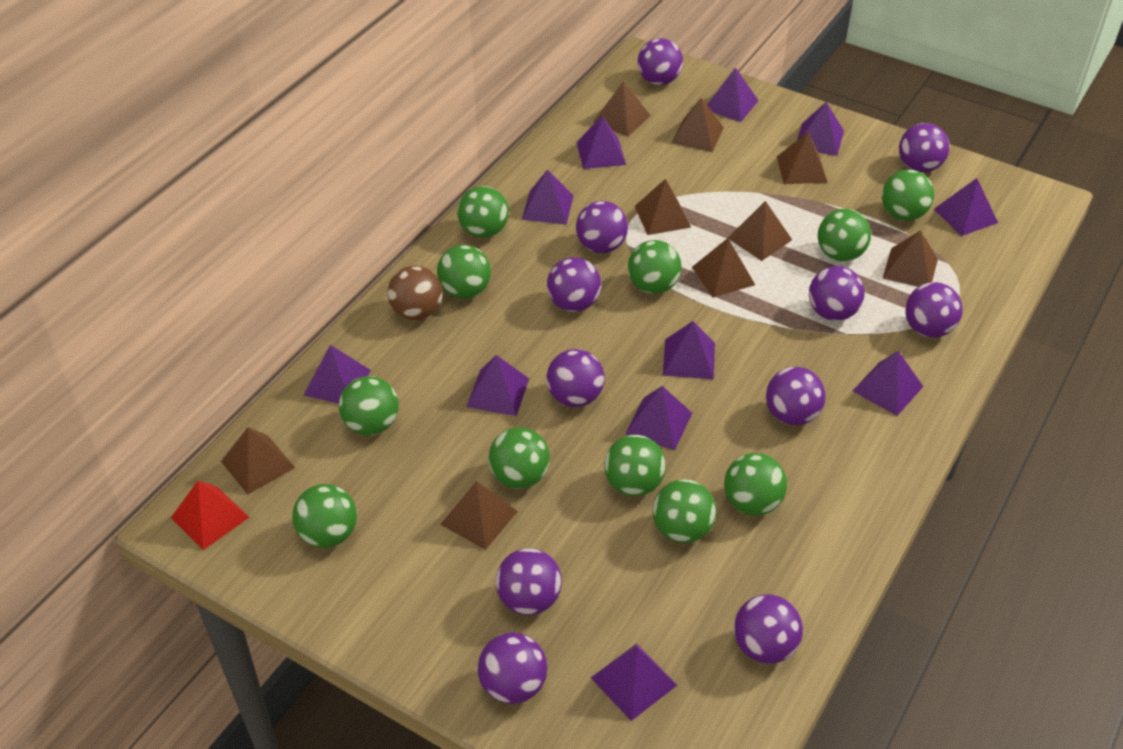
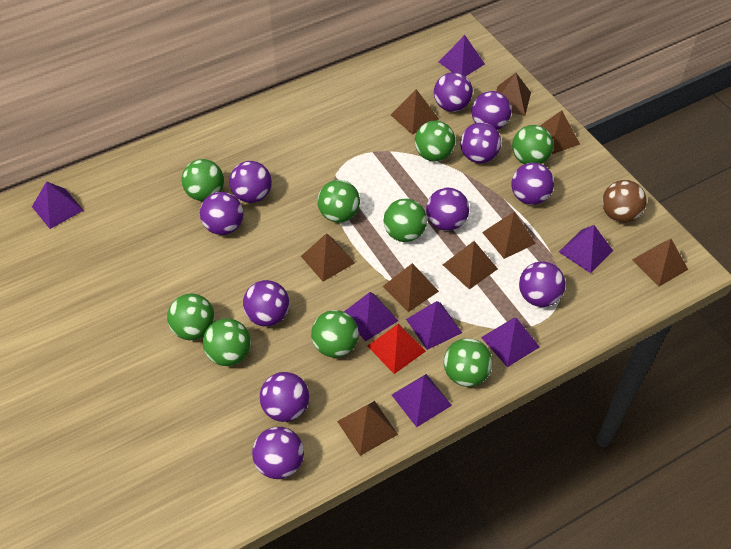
green ball: [292,484,357,548] [339,376,399,435] [437,245,491,299] [457,186,509,238] [488,427,550,489] [604,435,666,496] [628,240,682,294] [653,479,716,543] [724,453,787,516] [818,209,871,261] [882,169,934,221] = 11 -> [167,294,215,340] [181,159,224,201] [203,319,251,366] [311,310,359,358] [317,180,360,223] [384,198,427,242] [415,121,455,162] [444,338,492,387] [512,125,554,164] = 9
purple pyramid: [304,345,371,404] [466,355,529,416] [522,169,574,225] [576,116,626,169] [591,644,677,721] [625,386,692,450] [663,321,715,379] [707,67,759,122] [797,102,844,156] [853,351,924,416] [934,178,998,236] = 11 -> [32,181,84,229] [344,292,398,342] [392,374,452,427] [406,301,462,350] [439,35,485,76] [481,318,540,367] [559,225,613,273] = 7

